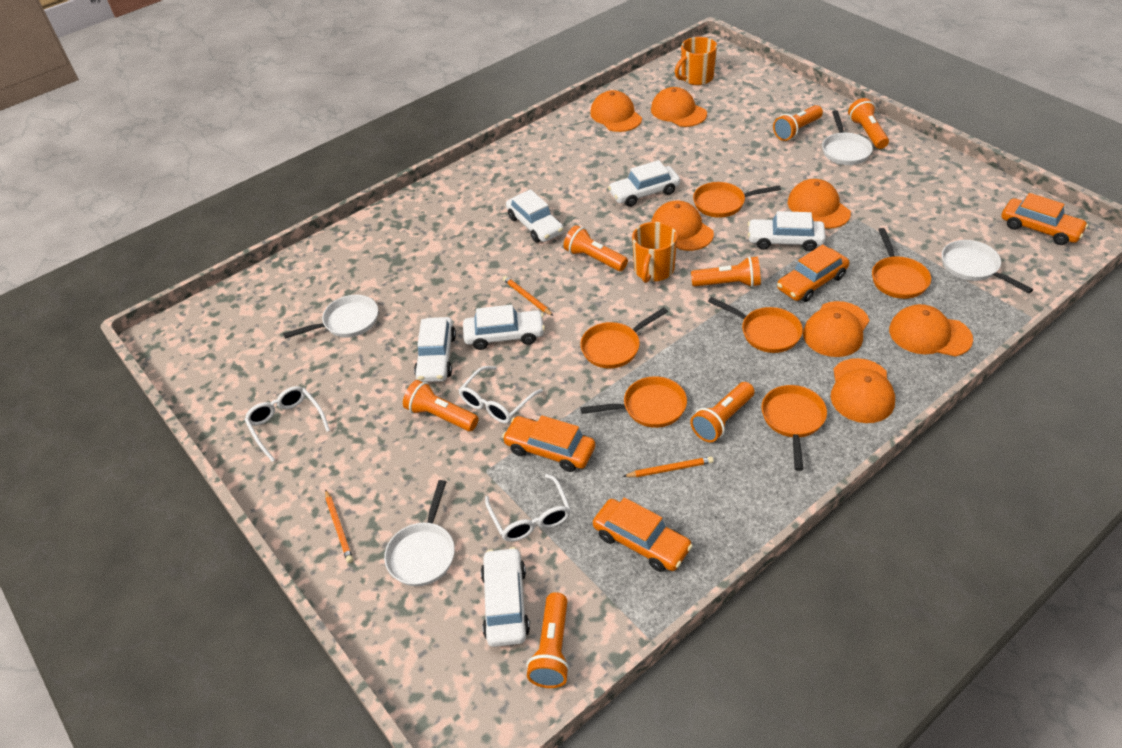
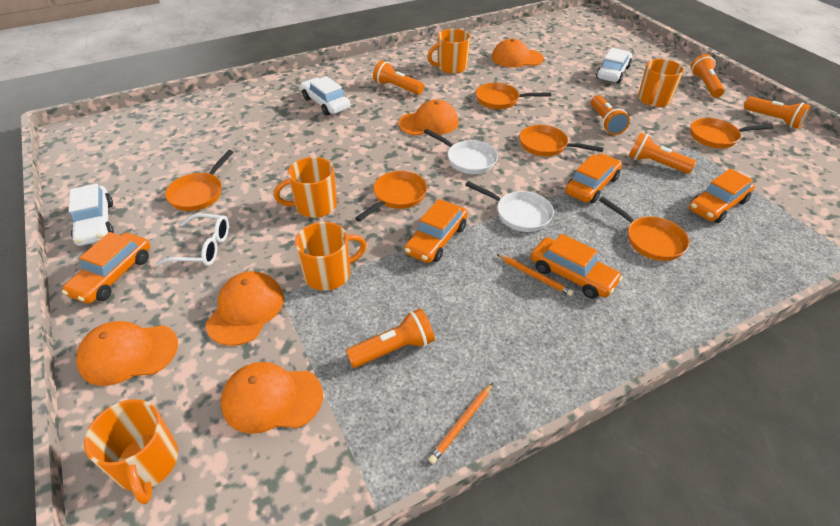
orange cap: [590,90,642,132] [651,87,707,127] [651,201,714,251] [788,179,851,229] [803,301,870,357] [831,358,895,423] [889,304,973,357] = 7 -> [76,321,178,386] [206,271,284,346] [221,362,323,434] [398,99,459,136] [492,39,544,68] = 5
orange car: [502,415,595,472] [593,497,693,572] [777,244,849,302] [1001,193,1088,245] = 4 -> [62,232,150,304] [404,199,468,263] [531,234,623,299] [565,154,622,203] [689,169,755,223] = 5
orange flashlight: [403,380,479,431] [526,592,570,688] [564,225,628,271] [690,382,755,442] [691,256,761,287] [773,105,823,141] [848,98,889,149] = 7 -> [346,308,435,368] [373,60,424,95] [591,95,630,135] [629,132,696,174] [690,54,725,98] [744,96,811,129] = 6
orange mug: [632,222,677,283] [675,37,717,85] = 2 -> [84,399,178,504] [274,157,337,218] [295,222,367,291] [427,29,471,74] [638,59,684,107] = 5
orange pencil: [325,489,353,563] [503,276,553,316] [623,456,714,477] = 3 -> [428,383,493,464] [497,254,574,296] = 2
white car: [414,317,456,382] [463,305,545,350] [481,547,530,647] [506,189,564,242] [608,160,680,207] [748,211,826,251] = 6 -> [69,184,114,246] [300,76,350,116] [596,48,632,83] = 3
white glasses: [245,386,330,462] [459,366,543,423] [485,474,571,542] = 3 -> [156,213,229,266] = 1
white pan: [283,295,378,339] [384,480,455,586] [822,110,873,165] [942,240,1033,293] = 4 -> [424,129,498,174] [465,181,554,232] = 2

